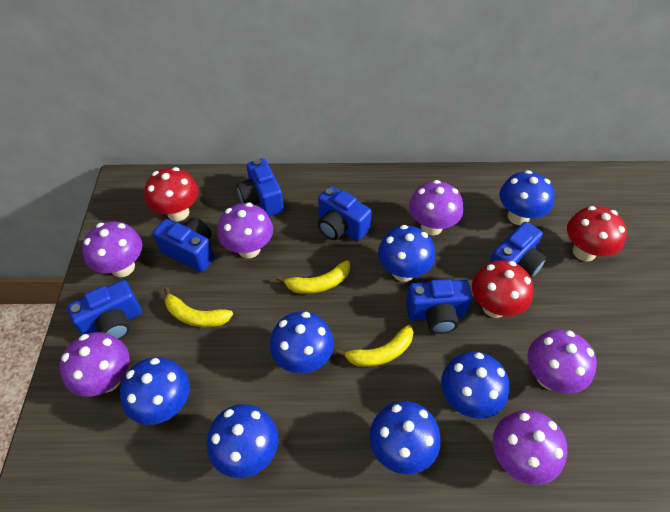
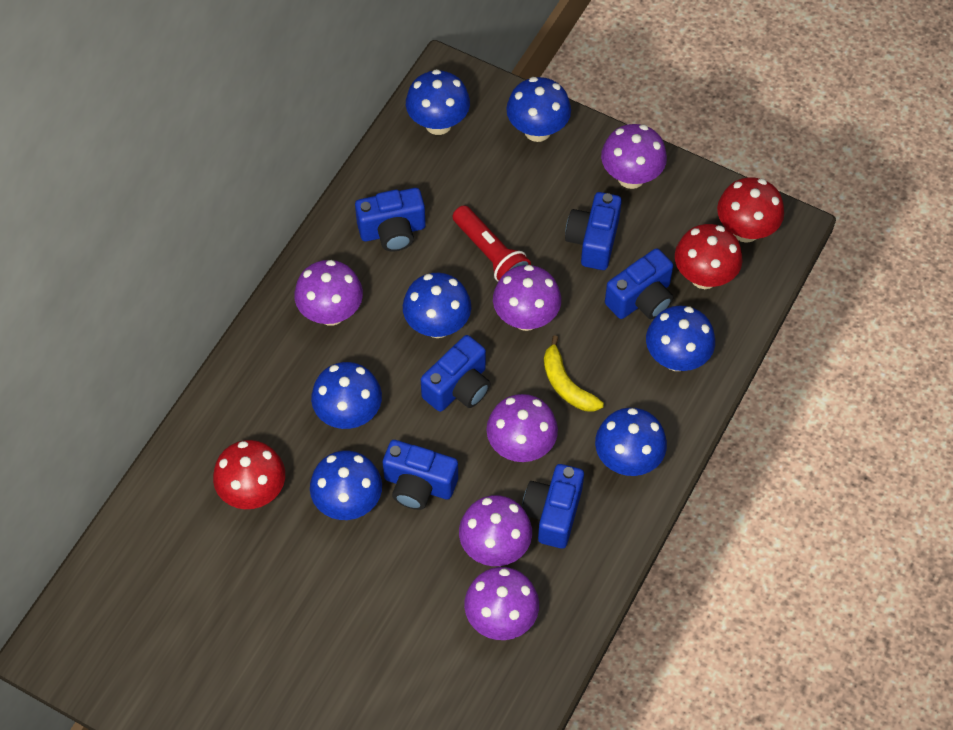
red flashlight: none = 0 -> [453,205,531,282] = 1
yellow banana: [164,287,233,327] [277,260,350,294] [336,325,414,367] = 3 -> [544,335,604,412] = 1

